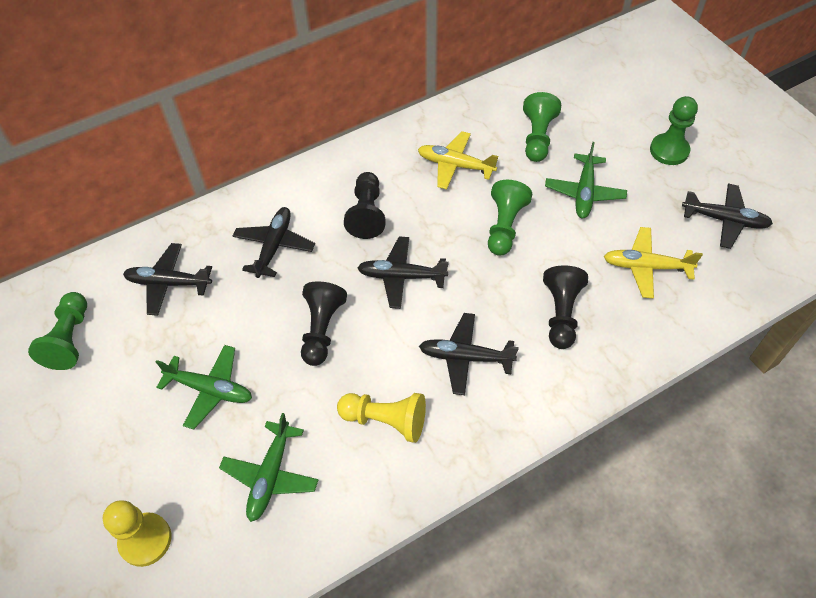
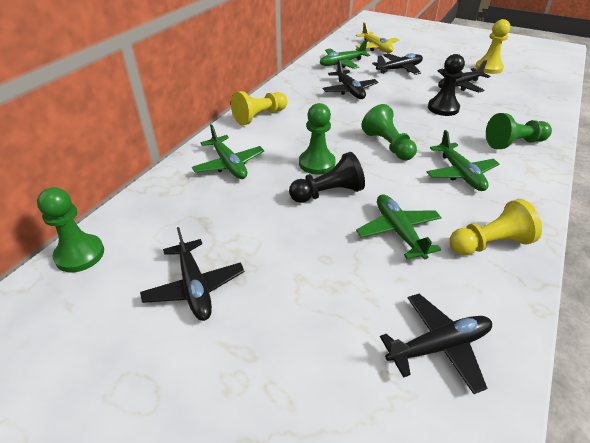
black pawn: [301,282,347,366] [344,172,386,239] [543,266,588,349] = 3 -> [289,152,365,203] [428,54,465,116] = 2
green plane: [156,345,252,430] [219,413,318,522] [545,142,627,218] = 3 -> [192,124,264,179] [319,40,370,69] [356,194,442,259] [427,130,499,191] = 4
yellow pawn: [103,500,171,567] [337,393,426,443] = 2 -> [231,91,287,125] [449,199,542,255] [475,19,510,74] = 3
yellow plane: [418,131,498,189] [604,227,703,299] = 2 -> [355,23,399,53] = 1

